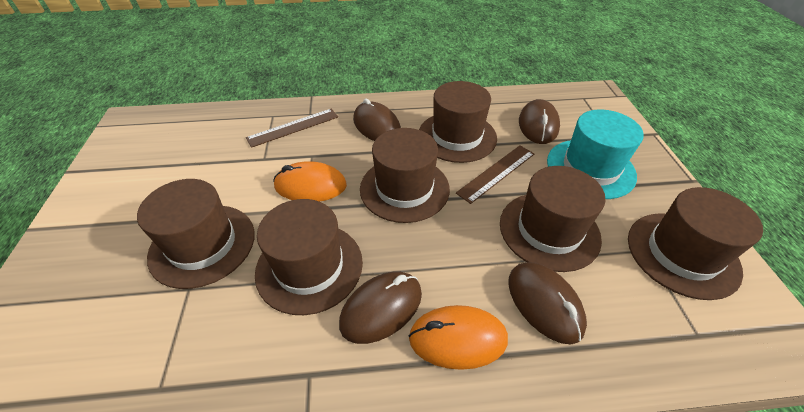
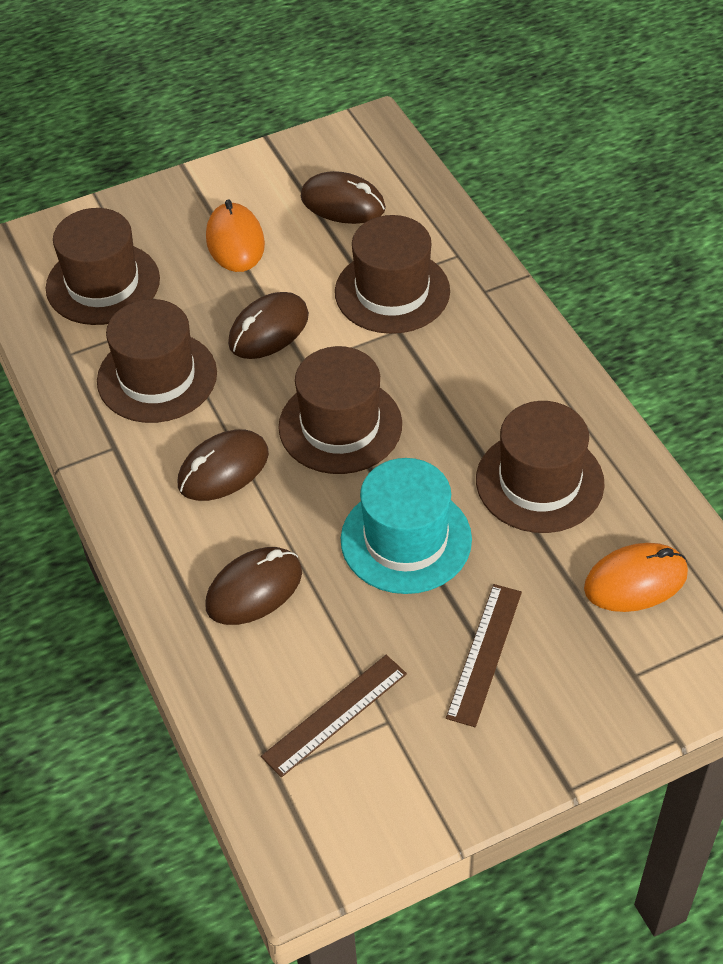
brown hat: [137,179,255,289] [255,199,363,315] [360,128,450,223] [419,81,497,163] [500,166,606,272] [628,187,763,300] = 6 -> [46,208,160,325] [97,299,217,423] [278,346,402,474] [335,215,450,334] [476,401,605,533] = 5

